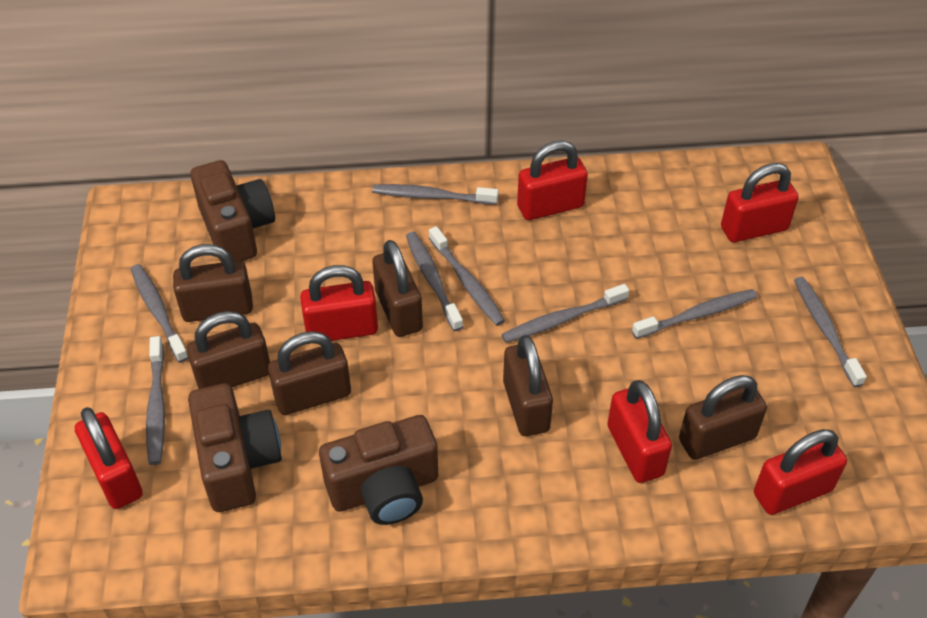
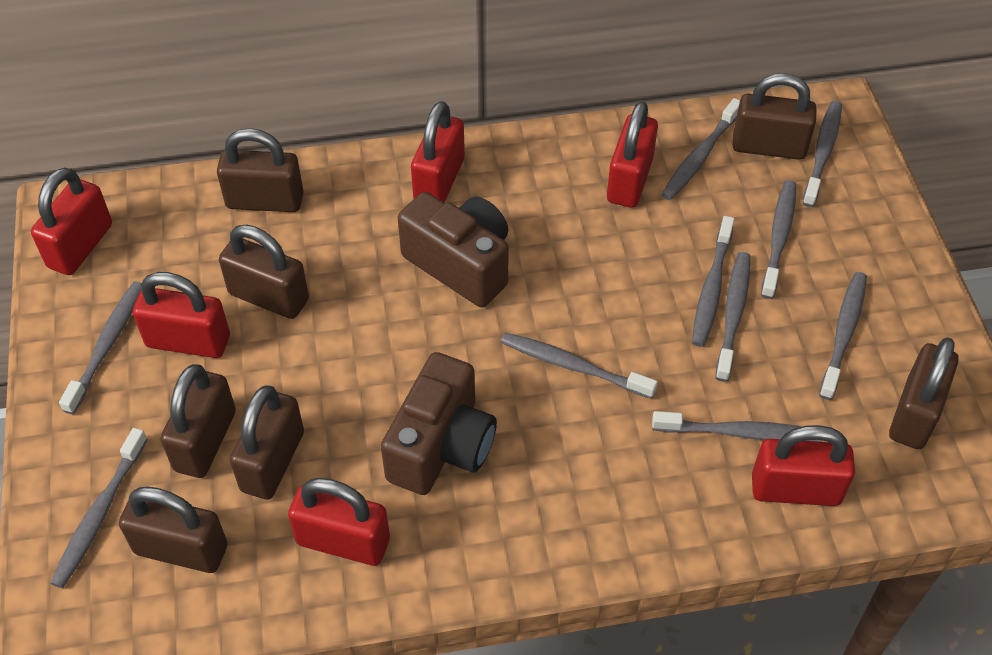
brown camera: [188,383,282,512] [190,160,275,263] [319,415,438,525] = 3 -> [381,352,497,495] [398,192,509,307] = 2
brown padlock: [173,244,253,322] [186,311,270,389] [268,331,351,415] [372,240,423,337] [503,335,553,436] [679,375,767,460] = 6 -> [119,486,227,573] [161,364,236,478] [217,128,304,212] [219,224,309,319] [230,385,304,500] [732,73,817,160] [889,337,959,449] = 7
grey toothbrush: [131,264,189,363] [146,336,165,465] [372,184,499,205] [406,232,463,331] [429,226,505,326] [501,284,629,343] [632,289,757,339] [794,277,867,387] = 8 -> [50,428,148,588] [59,281,141,414] [501,332,658,399] [652,411,822,442] [662,98,740,200] [692,216,735,347] [715,252,750,382] [761,180,796,299] [803,101,842,207] [819,272,867,400] = 10

